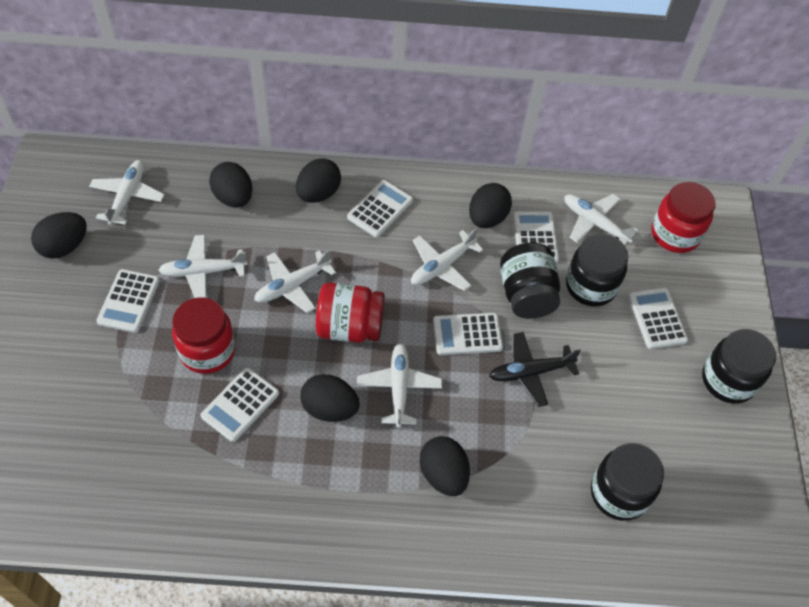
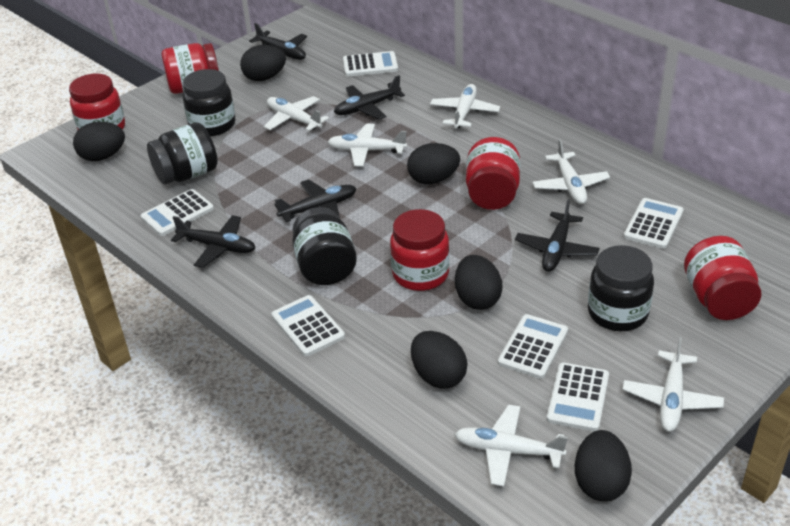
black plane: [489,332,581,407] = 1 -> [171,215,255,268] [249,23,307,60] [274,179,356,222] [334,75,405,119] [515,199,600,272] = 5
red jar: [172,297,236,374] [316,282,385,343] [652,182,715,253] = 3 -> [69,73,125,130] [162,43,219,94] [390,209,450,291] [466,137,520,210] [684,236,761,320] = 5

